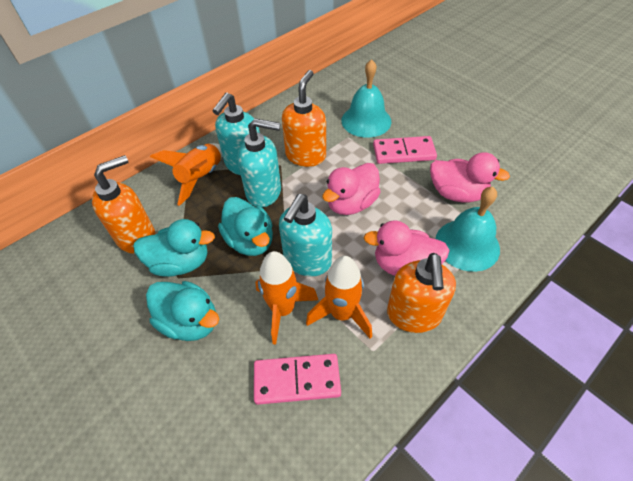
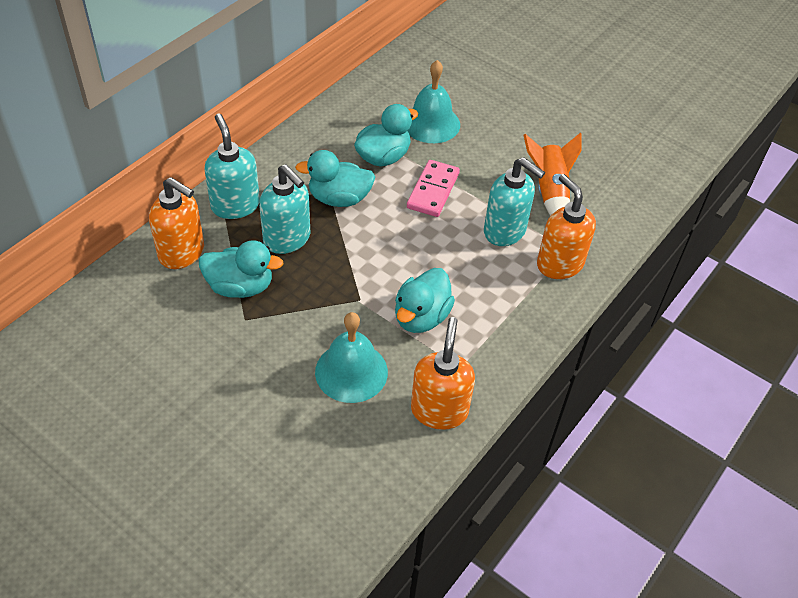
orange rocket: [150,143,222,206] [255,251,318,345] [306,256,372,339] = 3 -> [523,132,582,216] = 1
pink domino: [254,354,341,405] [373,136,437,164] = 2 -> [407,160,460,217] = 1
pink duck: [322,163,381,215] [364,220,450,276] [430,152,510,203] = 3 -> none = 0
turquoise duck: [133,219,215,277] [146,281,219,341] [218,197,273,256] = 3 -> [199,240,284,298] [295,150,375,207] [354,104,418,167] [395,268,455,333] = 4

